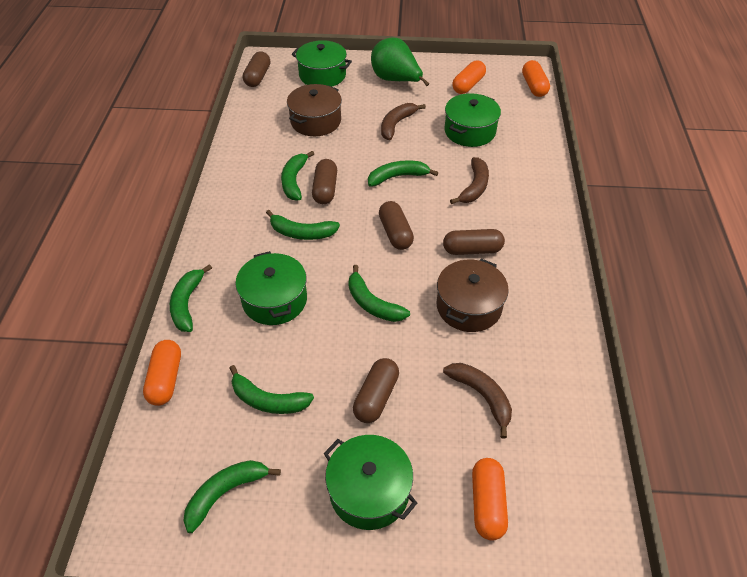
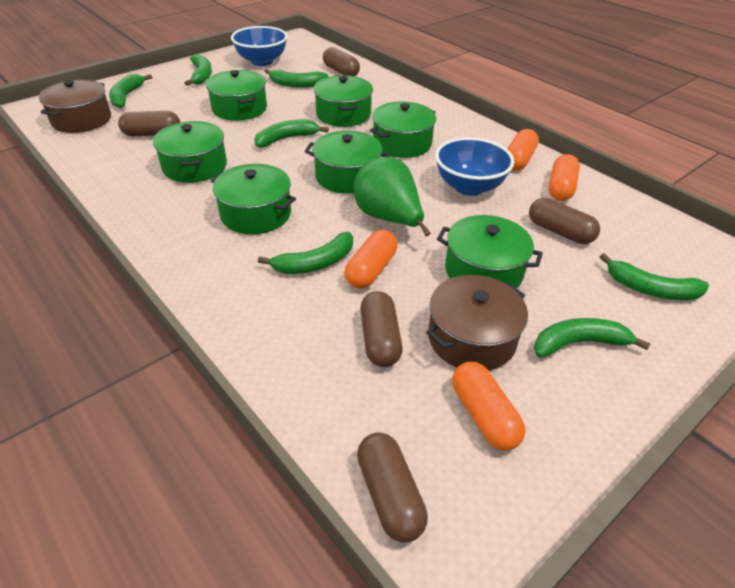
blue bowl: none = 0 -> [231,26,288,66] [435,137,514,196] = 2
brown banana: [381,103,426,140] [443,363,512,439] [450,157,489,204] = 3 -> none = 0
green pot: [236,251,307,325] [291,40,352,87] [324,435,417,530] [444,93,501,147] = 4 -> [153,121,227,183] [206,70,267,121] [211,164,296,234] [305,131,390,194] [314,75,373,127] [370,101,436,158] [437,215,543,288] = 7

